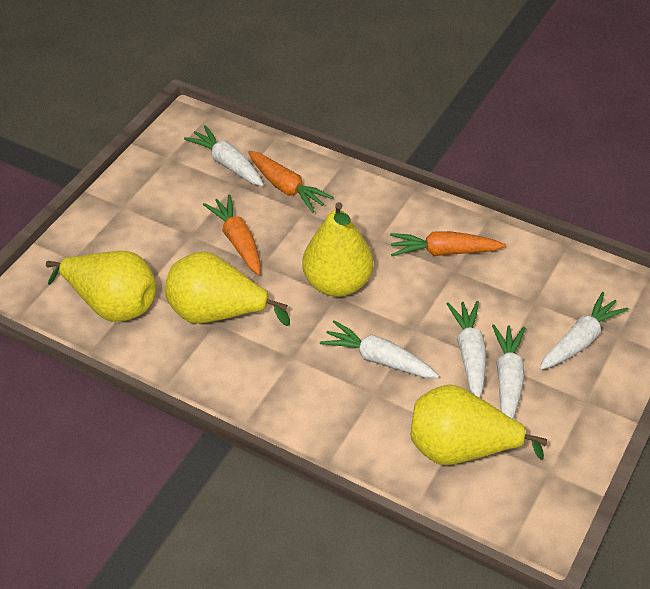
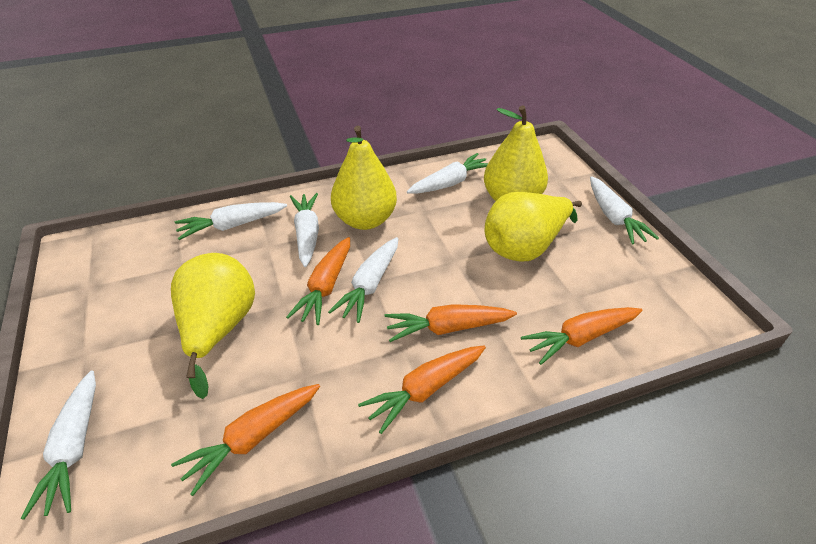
orange carrot: [203,195,260,275] [248,151,333,213] [390,231,506,256] = 3 -> [171,384,320,496] [286,237,350,325] [358,346,486,434] [385,304,517,342] [521,307,643,365] = 5
white carrot: [184,125,264,186] [320,320,439,378] [447,301,486,398] [492,324,525,419] [539,292,629,370] = 5 -> [21,370,96,520] [175,202,287,240] [290,193,319,267] [328,237,398,323] [407,153,488,194] [590,176,659,245] = 6

